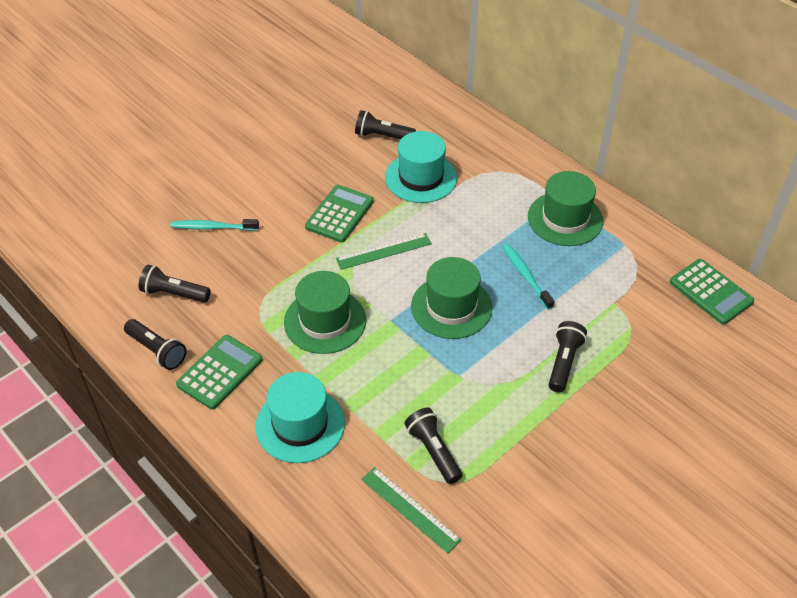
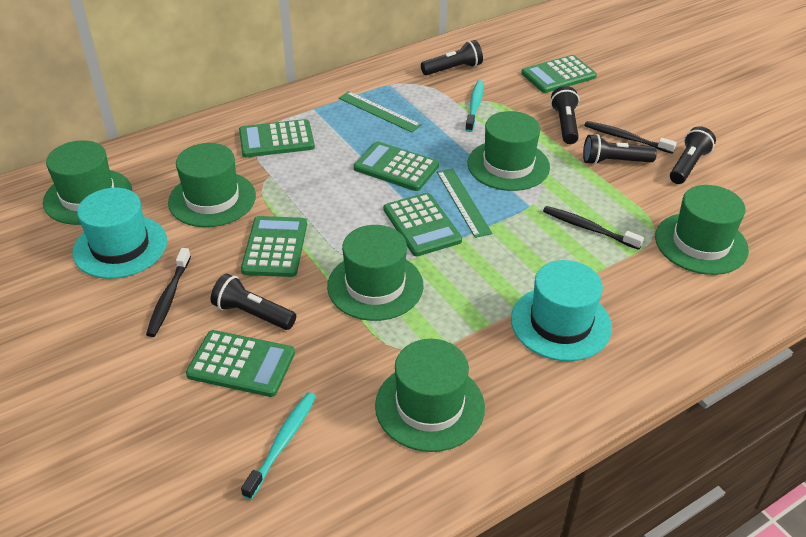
black toothbrush: none = 0 -> [146,248,191,337] [543,206,644,250] [584,121,677,154] = 3
green calculator: [176,335,263,410] [305,185,374,243] [670,259,754,325] = 3 -> [186,330,295,397] [239,119,315,157] [241,216,307,277] [354,141,439,191] [384,193,462,256] [521,55,597,93] = 6
green hat: [284,271,366,354] [411,257,492,339] [528,171,603,246] = 3 -> [43,140,132,225] [168,143,256,227] [327,225,423,321] [375,339,485,452] [467,111,550,191] [655,185,749,275] = 6

